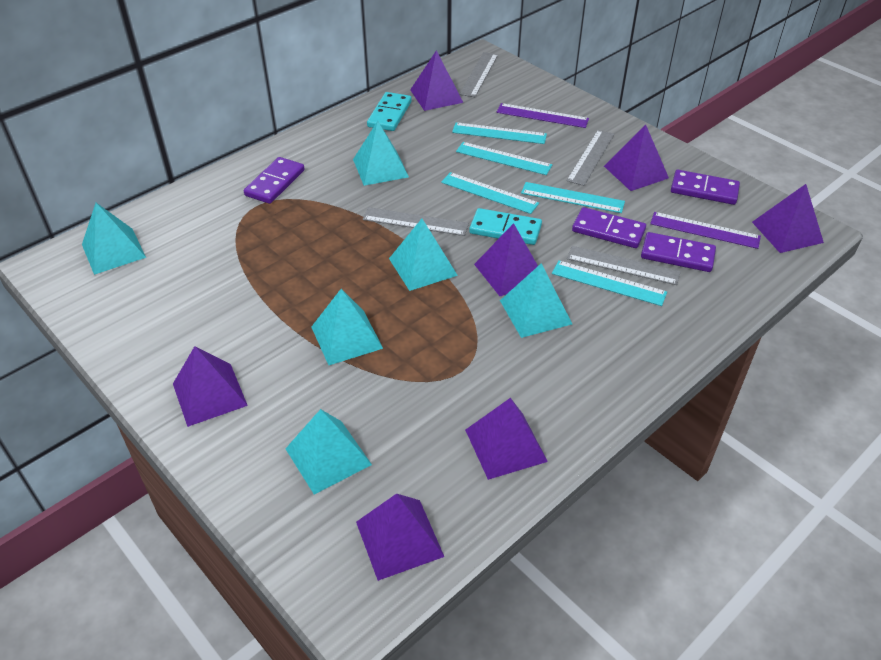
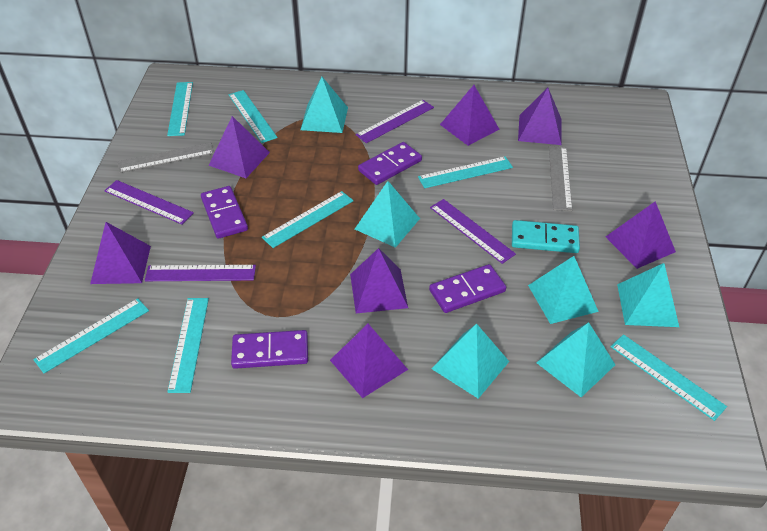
grey ruler: [363,207,469,236] [459,52,498,97] [567,130,614,186] [567,246,681,285] = 4 -> [117,143,214,173] [549,146,572,211] = 2
purple ruler: [497,103,589,128] [650,212,761,249] = 2 -> [104,180,194,225] [145,265,256,281] [356,100,434,143] [430,199,516,264] = 4
turquoise domino: [367,92,412,131] [469,208,542,245] = 2 -> [512,220,580,253] = 1
turquoise ruler: [441,172,539,214] [452,122,547,144] [456,142,552,175] [521,182,625,213] [552,260,667,306] = 5 -> [33,298,149,373] [167,82,193,136] [167,298,209,393] [229,90,278,143] [262,191,353,248] [418,156,513,188] [611,334,727,421] = 7

